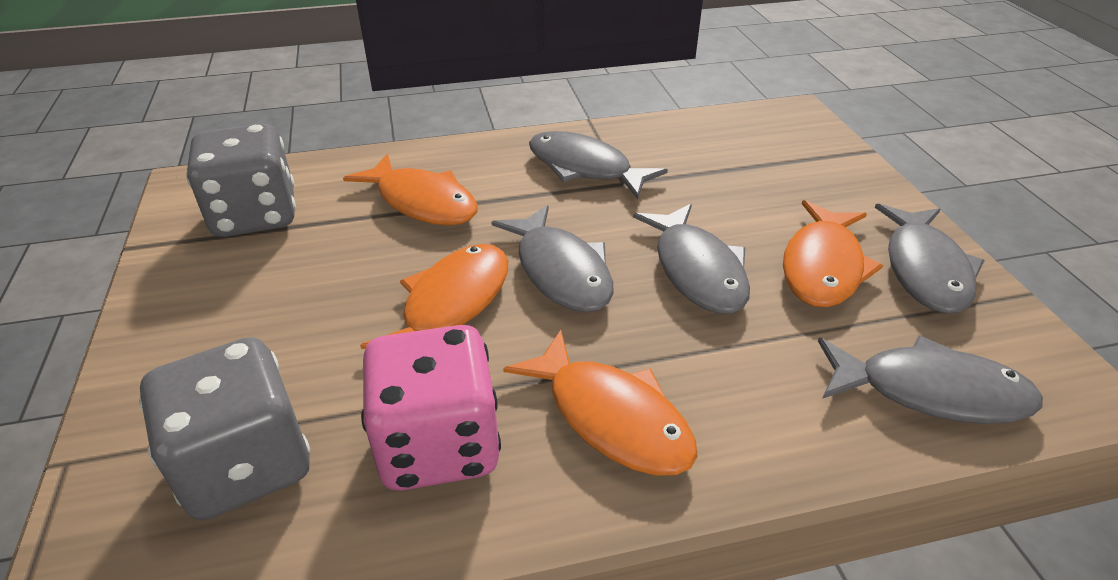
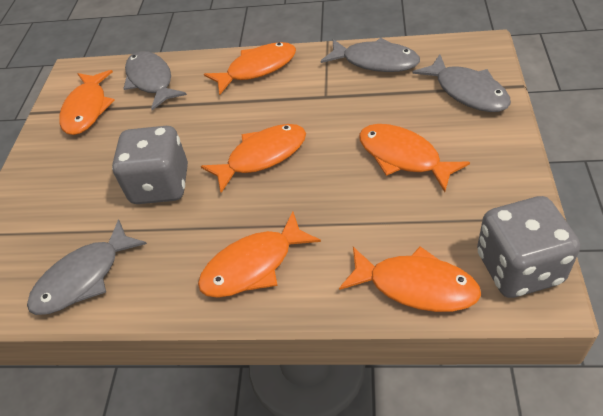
grey fish: [491,205,614,312] [529,131,668,199] [633,204,750,314] [818,335,1043,424] [875,204,985,314] = 5 -> [27,219,147,315] [123,51,187,110] [321,38,420,72] [413,54,511,112] = 4
orange fish: [343,154,478,225] [360,244,508,349] [503,330,697,476] [783,200,883,307] = 4 -> [59,70,115,135] [198,211,321,298] [201,124,306,193] [204,42,296,95] [339,247,481,312] [359,124,470,192] = 6
pink dice: [361,325,501,491] = 1 -> none = 0

